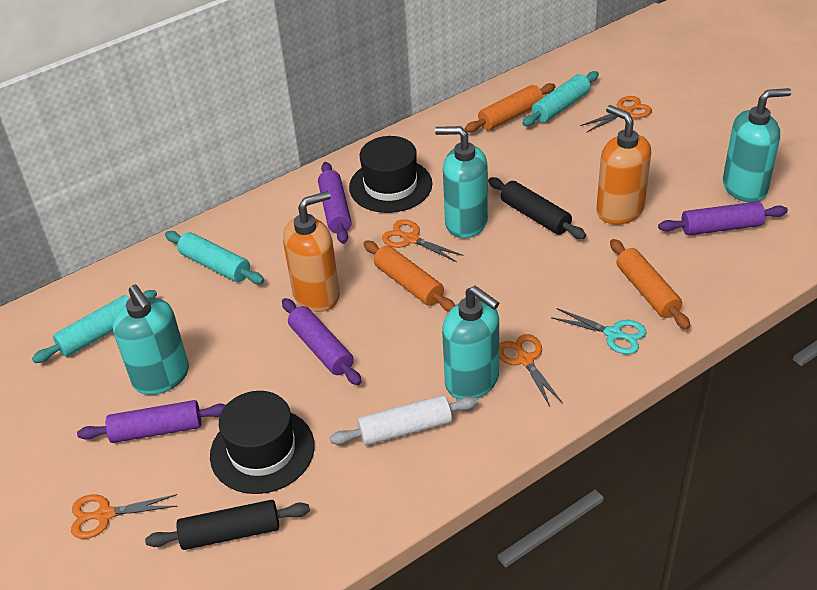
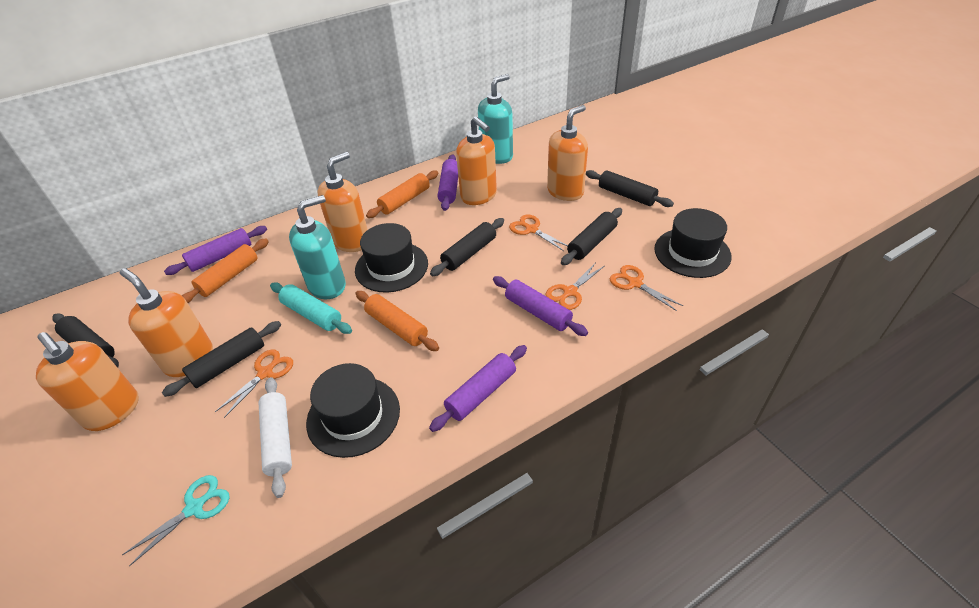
black hat: [210,391,315,494] [349,136,432,213] = 2 -> [306,363,400,458] [355,223,428,293] [654,208,732,278] = 3
black rolling pin: [145,500,310,550] [488,177,586,239] = 2 -> [52,314,119,368] [162,321,281,397] [430,218,504,276] [561,208,622,265] [586,170,674,207] = 5
orange soap dispenser: [283,191,340,312] [596,105,651,225] = 2 -> [36,332,139,431] [120,268,213,377] [317,152,368,252] [456,116,497,205] [547,105,588,201] = 5
turquoise rolling pin: [32,290,157,363] [165,231,264,284] [522,71,599,126] = 3 -> [270,283,352,334] = 1
turquoise soap dispenser: [113,285,189,395] [435,126,488,238] [442,286,499,399] [723,88,791,202] = 4 -> [289,195,346,299] [478,74,513,164] = 2

